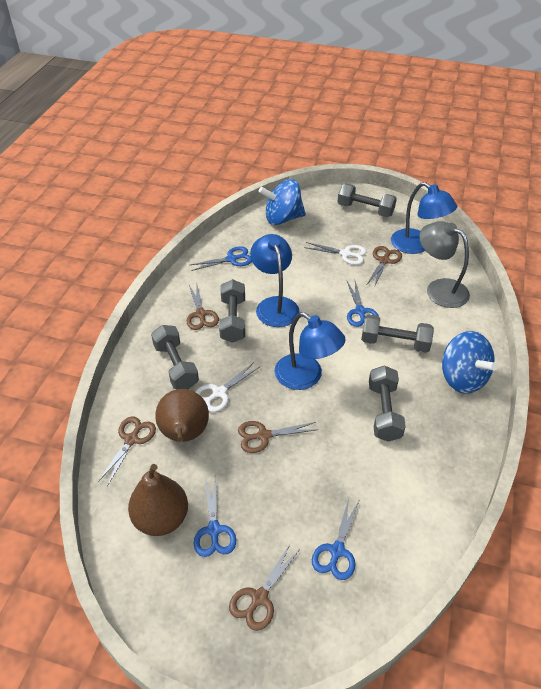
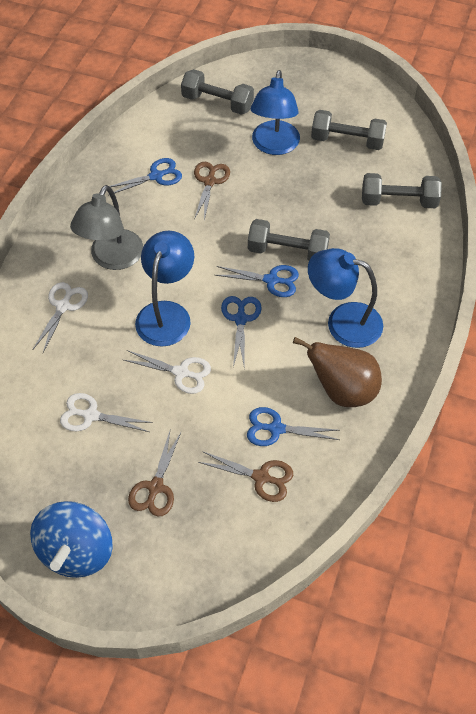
blue spinning top: [259,179,306,225] [442,331,498,394] = 2 -> [30,501,113,578] = 1
brown pear: [128,464,188,536] [155,389,209,442] = 2 -> [293,337,382,407] = 1
brown scissors: [98,417,156,486] [187,285,219,330] [229,543,300,631] [238,421,318,453] [367,246,402,288] = 5 -> [128,431,181,517] [194,162,230,221] [198,451,293,502] = 3
grey dumbbell: [151,325,199,389] [219,279,245,343] [337,184,397,217] [361,314,434,353] [369,365,406,442] = 5 -> [181,69,254,115] [248,219,330,260] [311,110,387,150] [362,173,442,208] = 4
white scissors: [196,362,259,412] [304,242,366,265] = 2 -> [33,282,88,353] [60,393,153,432] [124,350,211,394] = 3

